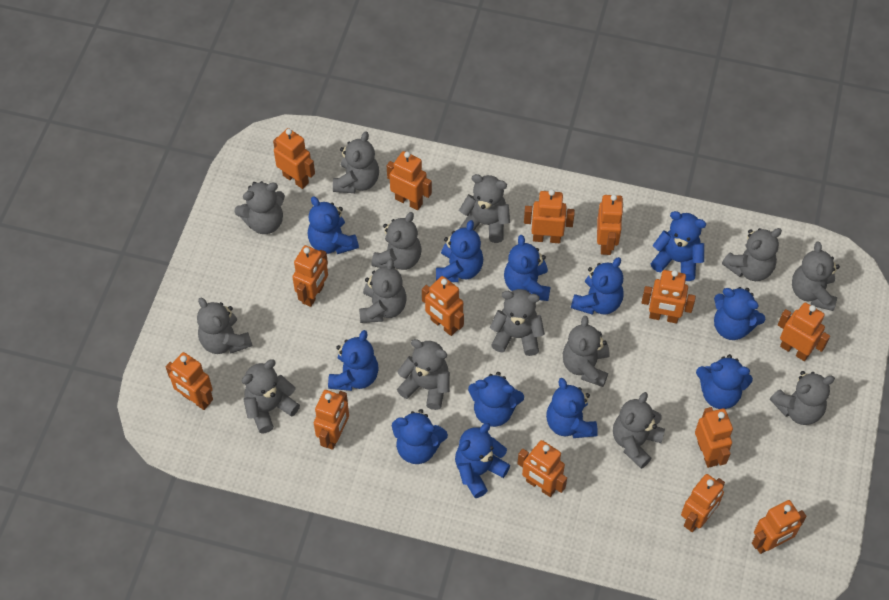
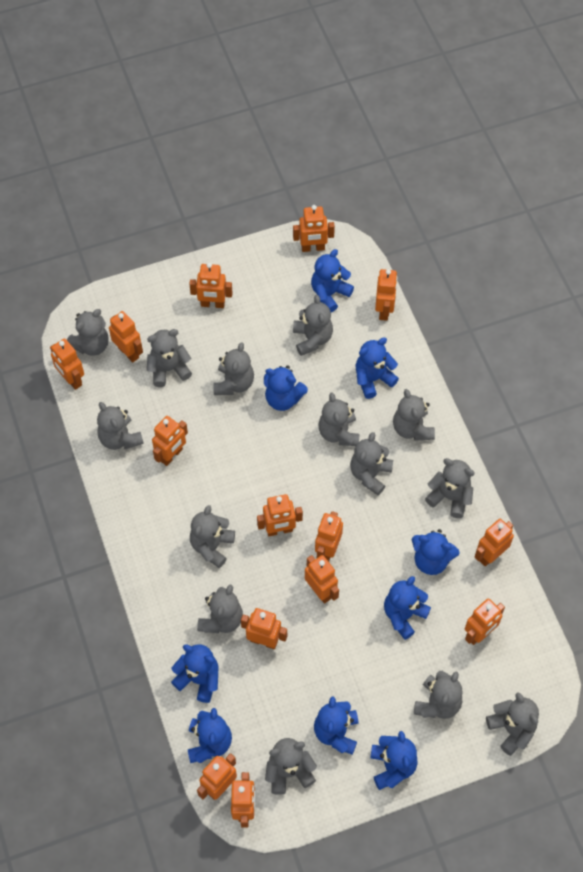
blue teddy bear: [308,196,359,254] [328,330,379,391] [392,409,448,464] [436,220,483,282] [455,423,510,498] [468,372,524,427] [504,235,550,301] [546,378,598,438] [571,257,624,315] [651,211,706,281] [696,354,753,409] [714,287,765,340] = 12 -> [171,644,218,703] [188,708,232,763] [264,366,308,411] [311,249,354,313] [314,697,359,755] [355,338,399,399] [371,731,417,790] [384,576,431,640] [412,529,460,575] = 9

